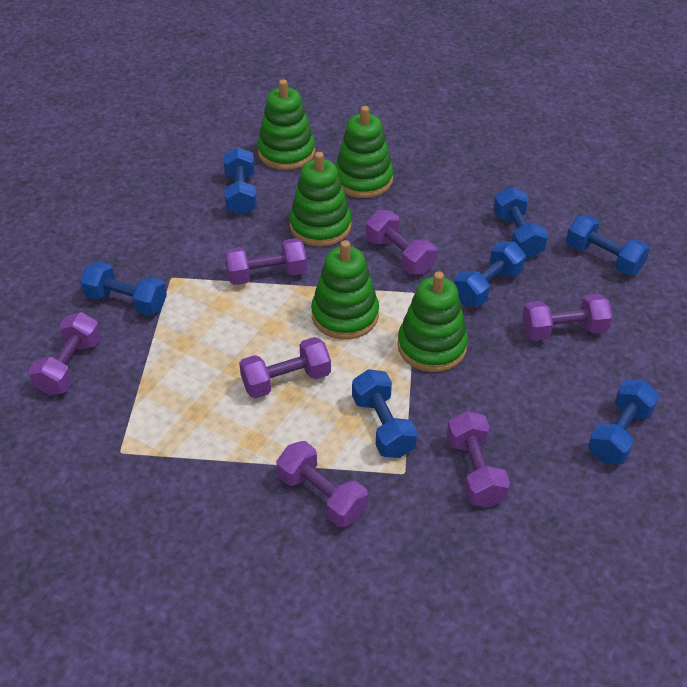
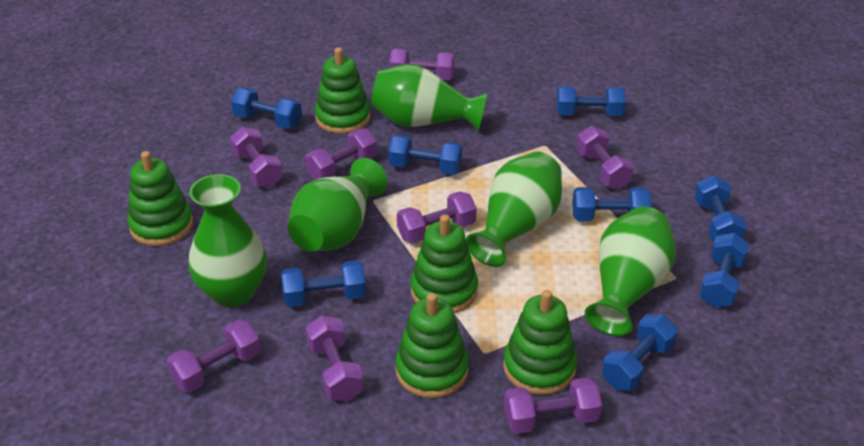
blue dumbbell: [80,261,167,316] [223,147,257,215] [352,369,417,458] [454,241,526,307] [493,187,548,258] [566,215,650,276] [588,380,659,465] = 7 -> [231,88,302,129] [281,260,366,307] [388,135,462,175] [556,86,625,116] [572,187,652,221] [602,314,678,391] [695,175,747,242] [699,233,749,308] = 8
green vase: none = 0 -> [188,174,267,307] [288,158,387,251] [371,64,487,131] [466,152,562,267] [585,206,676,336] = 5
purple dumbbell: [29,312,101,396] [225,238,307,285] [239,337,331,398] [276,441,368,527] [366,210,437,275] [447,411,510,507] [522,294,613,341] = 7 -> [166,320,261,393] [230,127,283,188] [305,129,377,180] [306,315,364,401] [389,49,455,80] [397,191,477,243] [504,377,602,434] [577,126,634,189] = 8

